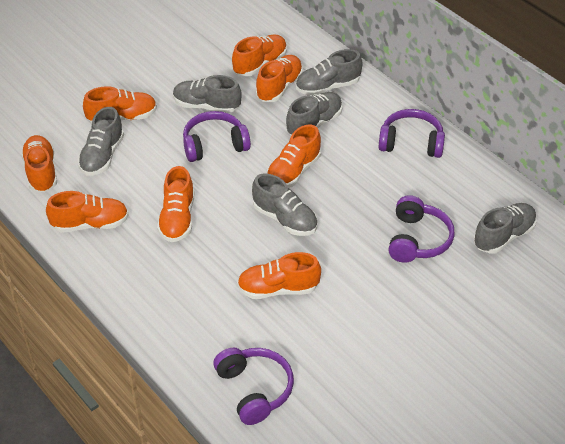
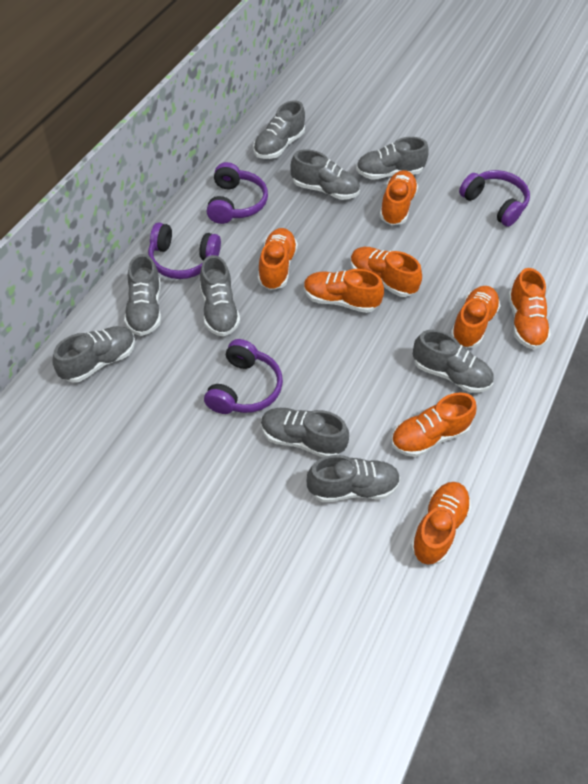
grey shoe: [78,107,124,176] [173,75,242,113] [252,173,317,236] [286,92,342,135] [296,49,362,95] [474,203,537,254] = 6 -> [52,326,135,383] [124,254,161,336] [200,255,240,337] [253,100,305,159] [261,408,349,457] [290,149,360,200] [307,455,400,502] [356,137,429,180] [413,330,494,393] = 9

